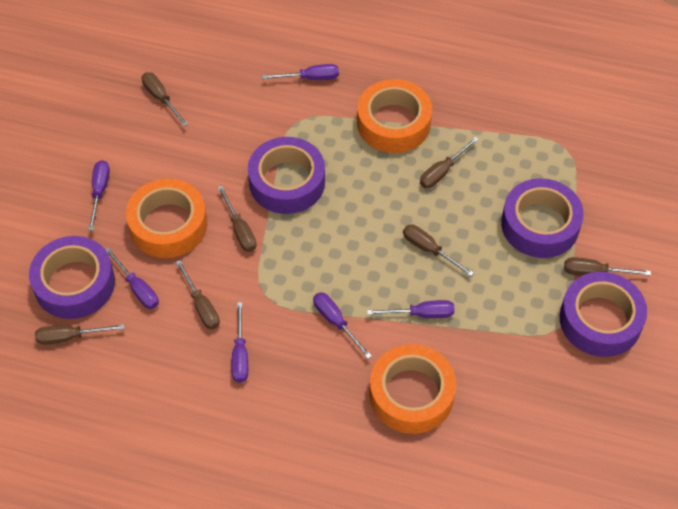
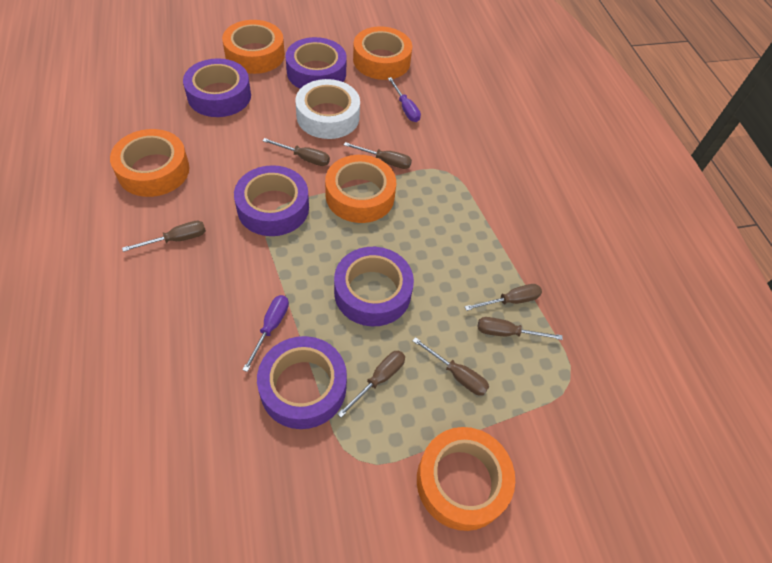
orange tape: [126,178,207,258] [357,79,432,153] [369,344,456,434] = 3 -> [110,129,190,197] [222,20,285,74] [325,155,396,223] [353,27,412,80] [417,427,515,531] = 5
purple screwdriver: [88,160,110,231] [105,247,159,309] [231,302,248,383] [262,64,339,80] [313,292,372,359] [367,300,454,318] = 6 -> [242,295,289,372] [388,77,421,122] = 2
purple tape: [29,236,115,319] [248,137,325,214] [501,178,584,258] [560,272,647,357] = 4 -> [183,58,251,117] [234,165,309,236] [257,336,347,429] [285,37,347,89] [334,247,414,326] = 5
white tape: none = 0 -> [295,79,360,139] = 1

